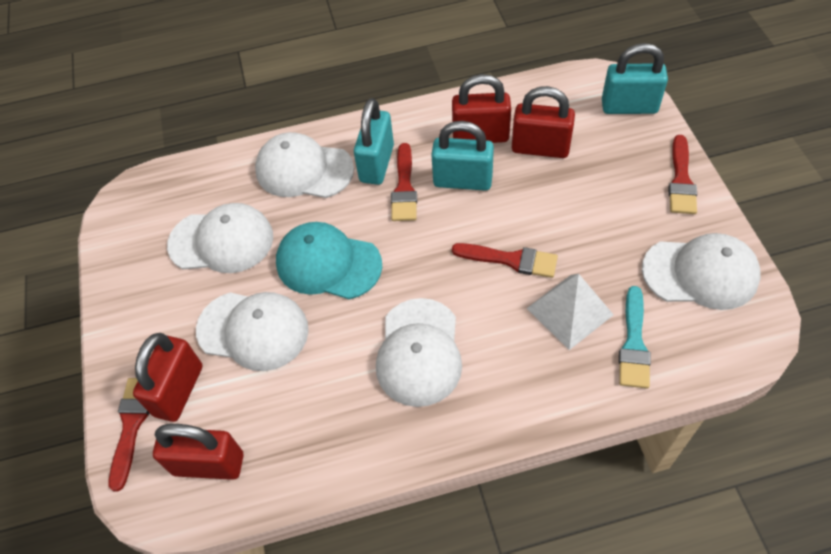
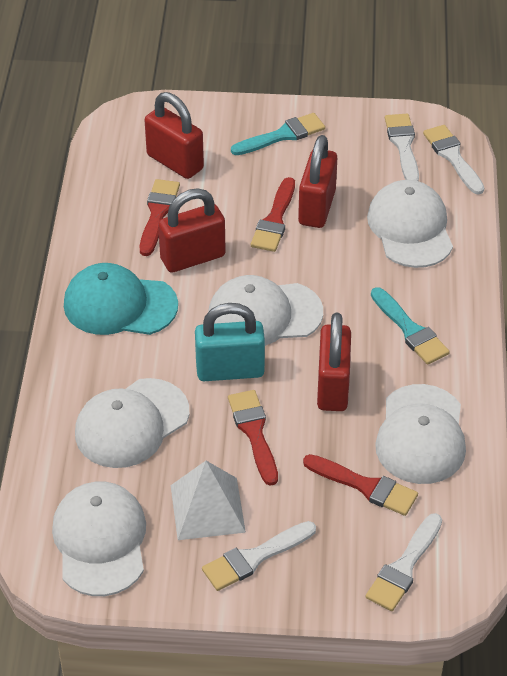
turquoise brush: [619,286,651,388] = 1 -> [231,113,325,155] [371,287,450,365] = 2
turquoise padlock: [354,98,394,185] [431,121,494,191] [602,43,668,114] = 3 -> [195,303,265,381] = 1
white brush: none = 0 -> [202,521,316,591] [365,513,442,611] [385,114,419,181] [423,125,484,195] = 4

